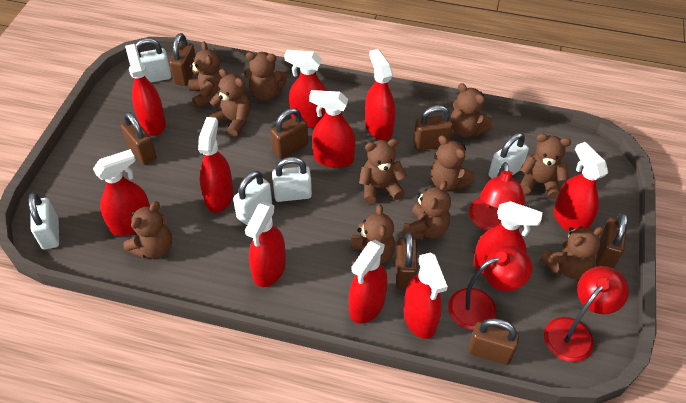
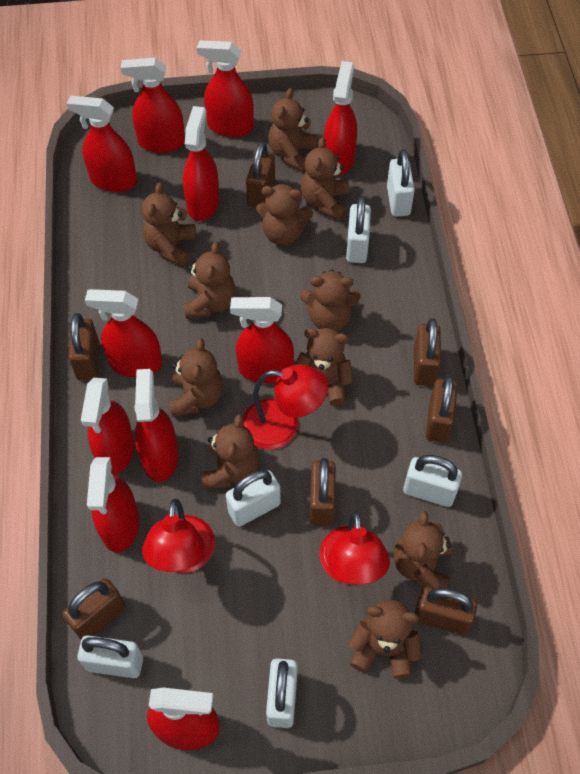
white padlock: [28,192,59,250] [135,38,172,83] [233,171,272,225] [272,157,312,202] [488,133,529,179] = 5 -> [77,635,143,678] [226,470,281,527] [266,658,298,728] [346,196,371,263] [387,149,415,216] [403,455,462,507] = 6

